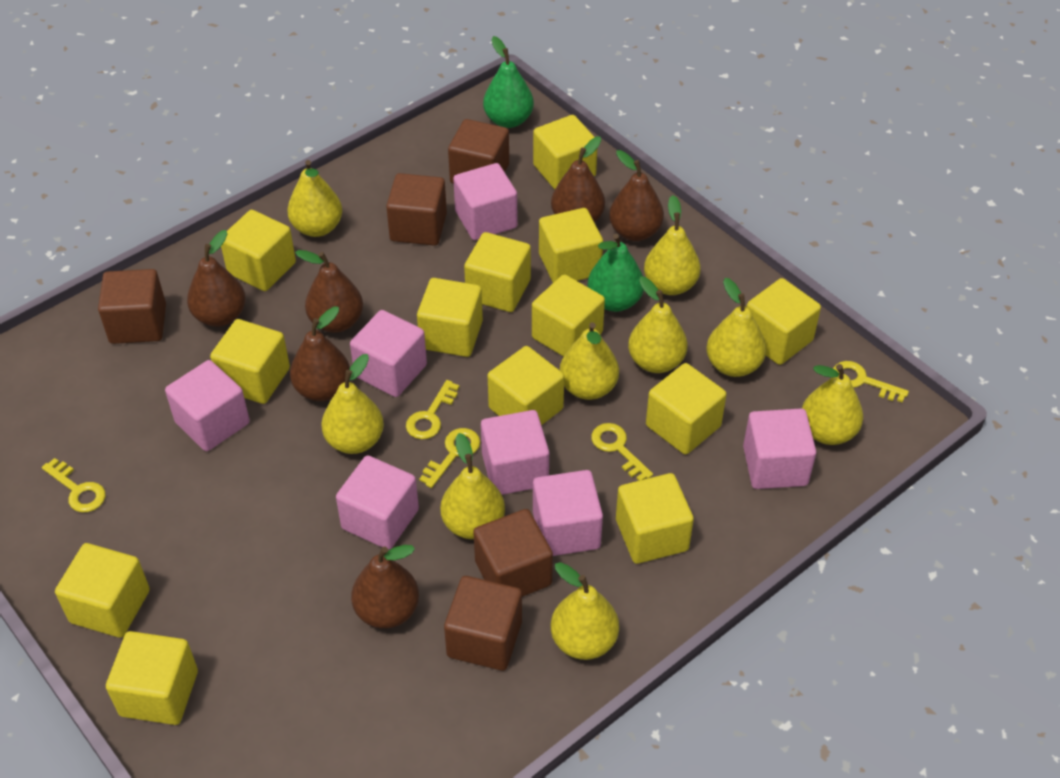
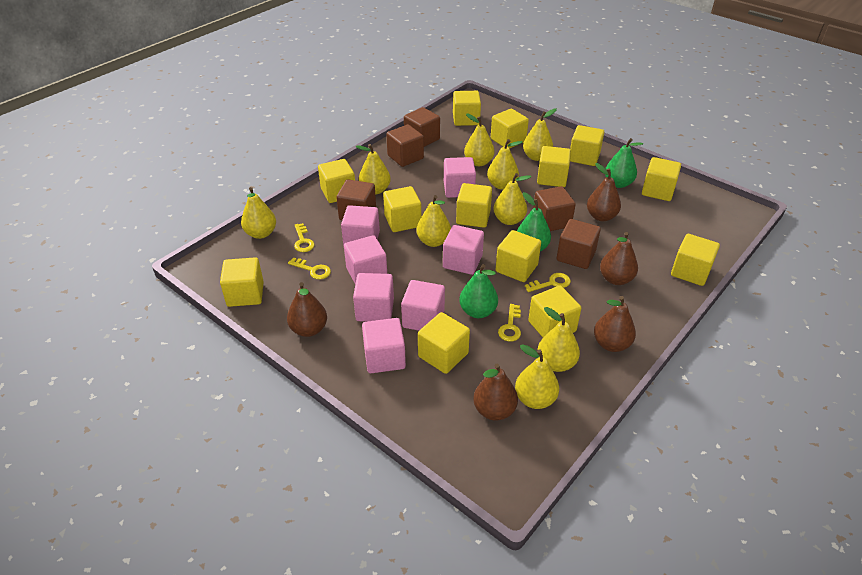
brown pear: [187,230,246,327] [290,306,350,401] [295,250,363,333] [351,545,419,629] [551,136,605,223] [609,150,664,241] = 6 -> [287,282,327,337] [473,364,518,421] [587,163,621,221] [594,296,636,352] [600,232,638,285] = 5
green pear: [483,36,534,128] [587,234,644,312] = 2 -> [459,264,498,318] [517,192,551,252] [605,138,643,188] = 3
yellow key: [42,458,106,512] [406,380,459,439] [419,428,480,488] [591,423,653,481] [833,361,909,402] = 5 -> [288,258,331,279] [294,223,314,252] [498,304,521,342] [525,273,571,292] = 4

